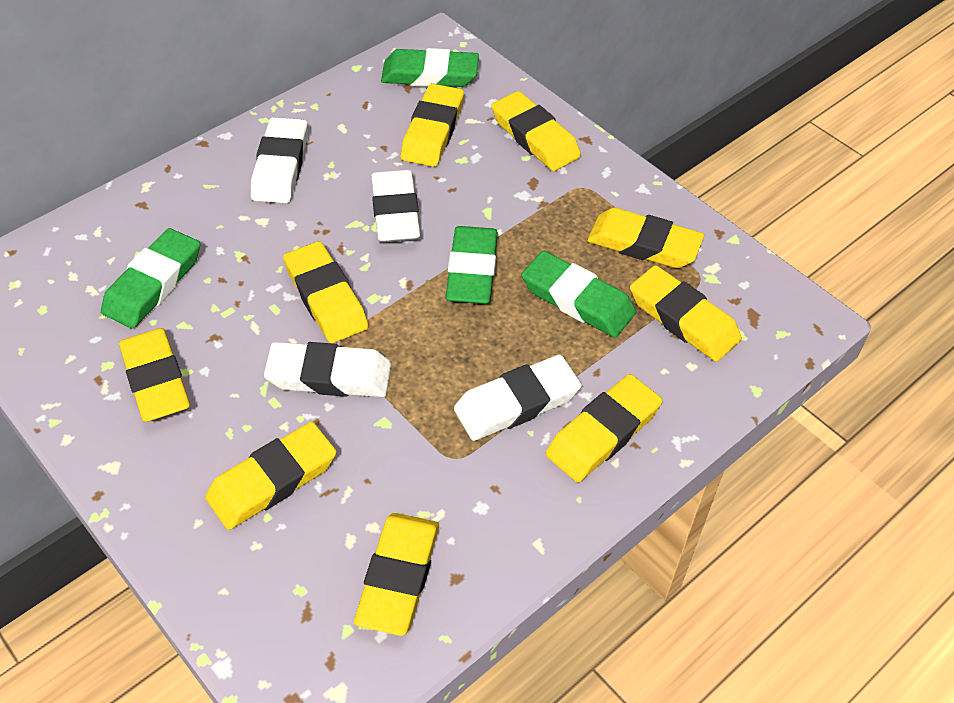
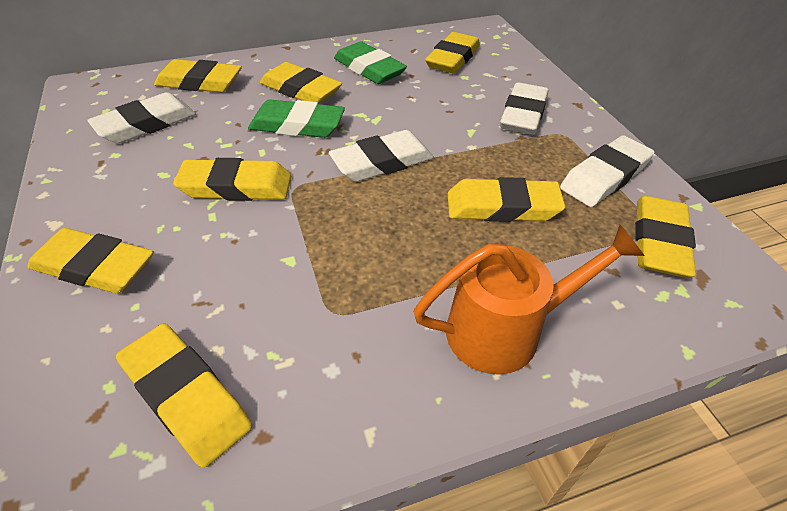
green eraser: [101,228,200,329] [381,48,479,87] [446,226,498,304] [521,251,636,338] = 4 -> [248,99,345,138] [334,41,407,84] = 2
orange watering can: none = 0 -> [413,225,645,375] = 1
yellow eraser: [119,328,190,422] [205,422,336,530] [283,241,369,343] [354,513,439,636] [401,83,464,167] [491,91,581,171] [546,374,663,482] [587,208,704,268] [630,265,742,362] = 9 -> [27,228,154,294] [116,324,252,468] [154,59,242,93] [173,158,292,201] [260,62,342,104] [425,32,480,74] [448,177,565,222] [635,196,696,278] = 8

